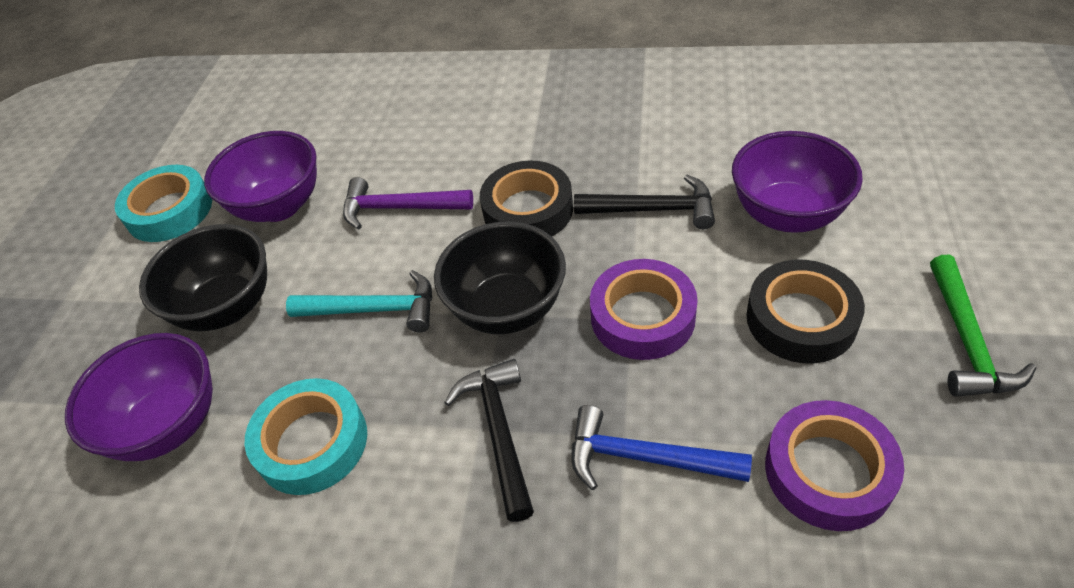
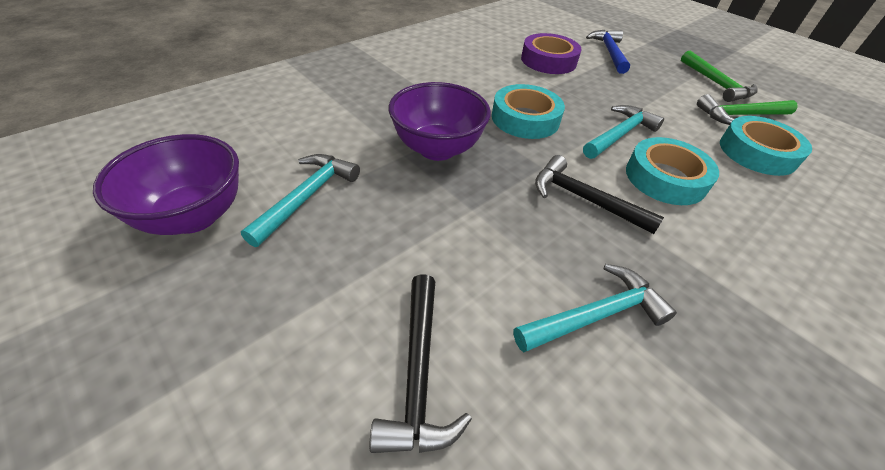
black bowl: [139,224,267,331] [434,222,566,334] = 2 -> none = 0
black tape: [480,160,573,236] [746,260,865,364] = 2 -> none = 0
green hammer: [930,255,1036,397] = 1 -> [681,51,757,102] [697,94,798,125] = 2
purple bowl: [65,333,213,461] [204,131,317,222] [732,131,863,233] = 3 -> [93,134,239,235] [389,82,491,161] = 2
purple hammer: [343,177,473,229] = 1 -> none = 0
purple tape: [590,259,698,360] [765,400,904,531] = 2 -> [521,33,581,74] = 1
turquoise hammer: [286,270,432,332] = 1 -> [241,154,360,247] [513,264,677,352] [583,105,664,159] = 3
turquoise tape: [115,165,212,242] [245,378,367,495] = 2 -> [492,84,565,139] [626,137,719,205] [720,116,812,176] = 3

